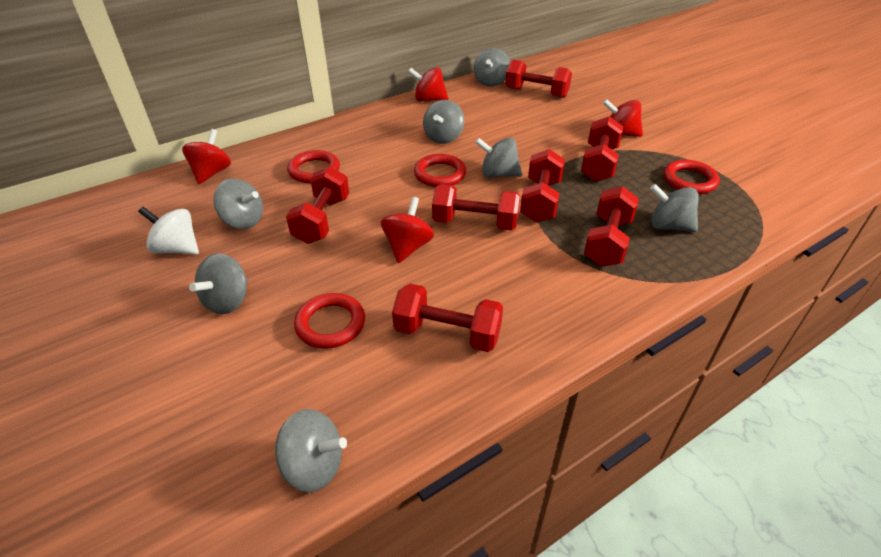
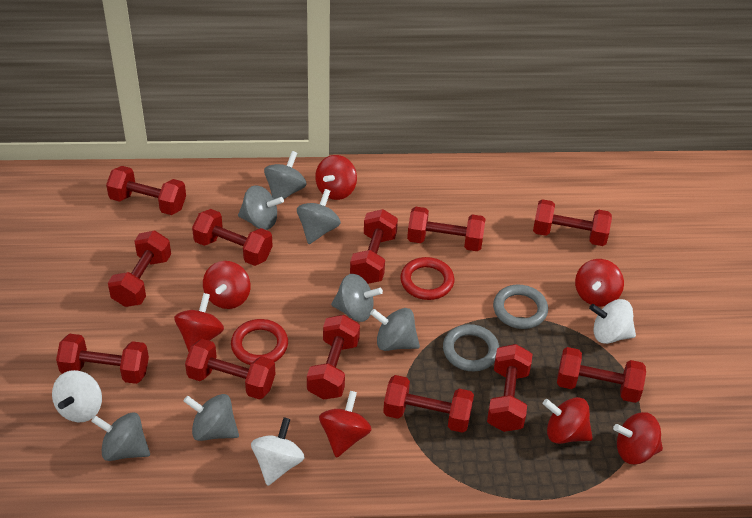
grey ring: none = 0 -> [443,324,499,371] [493,285,548,329] = 2
red dumbbell: [286,166,349,244] [392,284,503,352] [432,184,520,231] [505,59,572,98] [520,149,565,223] [581,116,623,182] [584,186,639,267] = 7 -> [56,334,149,384] [106,166,186,215] [108,231,171,307] [185,339,275,399] [192,209,273,266] [307,315,360,400] [350,209,398,284] [383,375,474,433] [407,207,486,251] [487,344,532,432] [533,199,612,246] [557,347,646,403] = 12
red ring: [287,150,340,183] [294,293,365,349] [414,154,466,187] [663,160,720,194] = 4 -> [231,319,288,365] [400,257,454,300] = 2
red spinning top: [182,129,231,184] [381,197,434,263] [408,67,448,102] [603,99,643,137] = 4 -> [174,293,224,352] [203,261,251,309] [315,155,357,200] [319,391,372,458] [543,397,593,444] [575,259,624,307] [613,412,663,464] = 7
white spinning top: [138,206,199,254] = 1 -> [52,370,102,423] [251,417,305,486] [589,299,636,344] = 3

